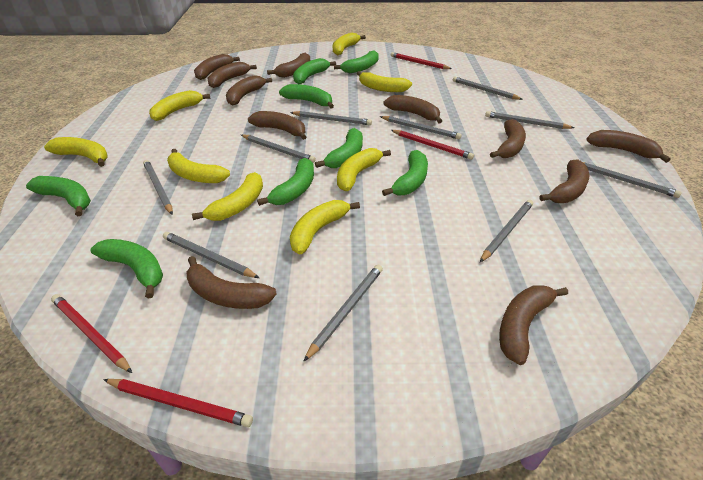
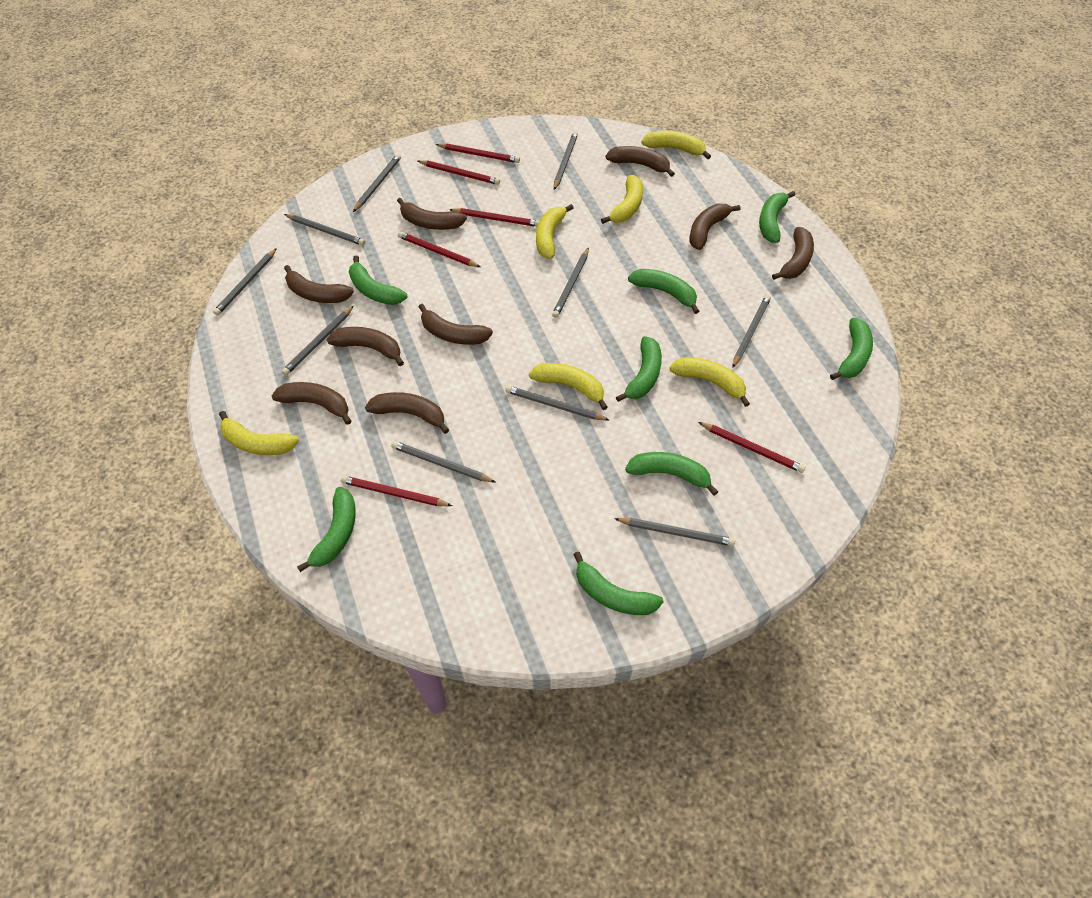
brown banana: [186,256,277,309] [194,54,240,80] [207,62,257,88] [226,75,272,105] [248,111,306,140] [267,53,310,78] [383,95,442,123] [490,119,526,158] [499,285,568,365] [539,159,589,203] [586,130,671,163] = 11 -> [271,382,352,425] [284,265,354,303] [326,327,404,366] [365,392,449,434] [397,198,467,230] [419,304,493,345] [606,146,675,177] [689,204,741,250] [772,227,814,280] = 9
red pencil: [51,294,132,373] [103,379,253,427] [391,52,452,69] [391,130,474,160] = 4 -> [341,476,452,506] [398,231,481,267] [418,160,500,185] [436,143,520,163] [449,208,539,227] [698,422,805,473] = 6
yellow banana: [44,137,108,167] [149,90,210,121] [167,149,230,183] [192,172,263,221] [290,200,360,254] [333,33,366,55] [337,148,391,191] [357,71,412,92] = 8 -> [219,411,299,455] [529,363,608,410] [536,204,573,259] [601,175,643,224] [641,131,711,159] [669,357,750,407] = 6

